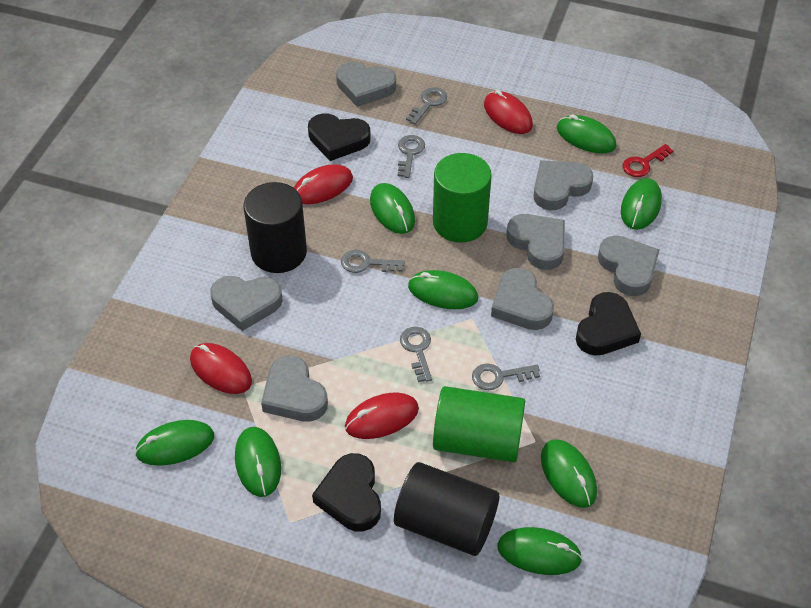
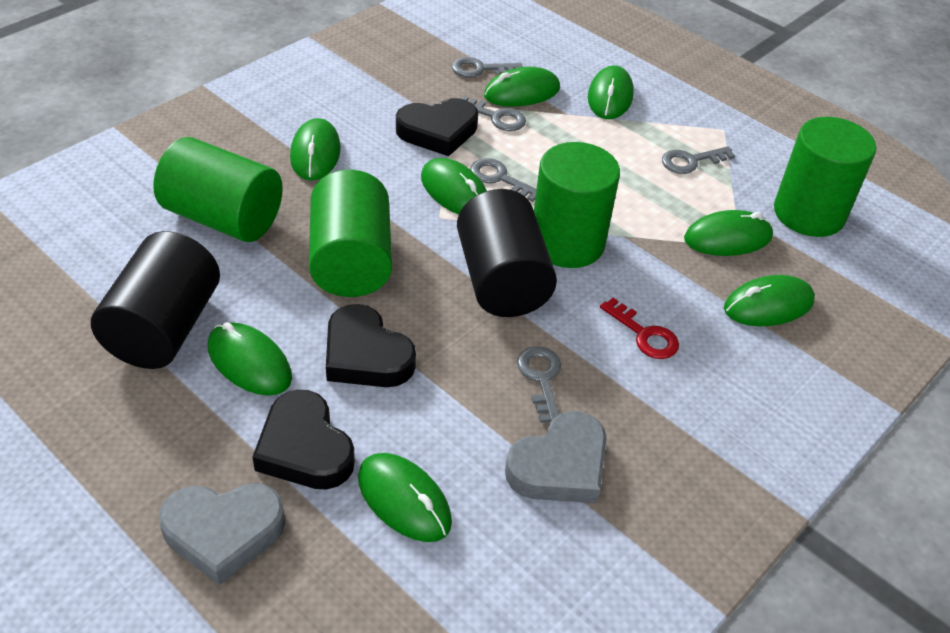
green cylinder: [433,153,492,243] [433,386,525,462] = 2 -> [153,137,283,242] [309,170,392,297] [534,142,620,268] [774,117,876,237] = 4
grey heart: [210,276,283,331] [261,356,328,422] [336,62,396,107] [491,268,554,330] [506,214,565,270] [533,160,593,210] [598,236,660,296] = 7 -> [159,483,285,585] [505,411,607,503] = 2
red mouse: [190,343,252,394] [294,164,353,204] [345,393,419,439] [484,90,533,134] = 4 -> none = 0

